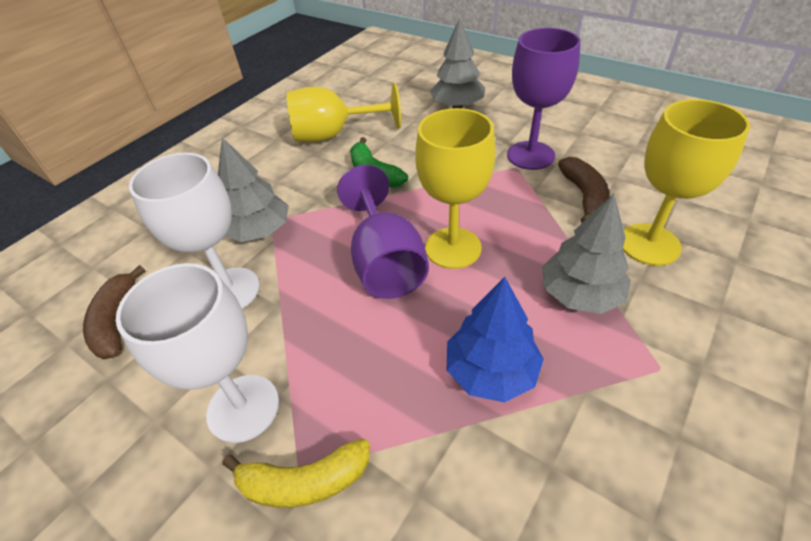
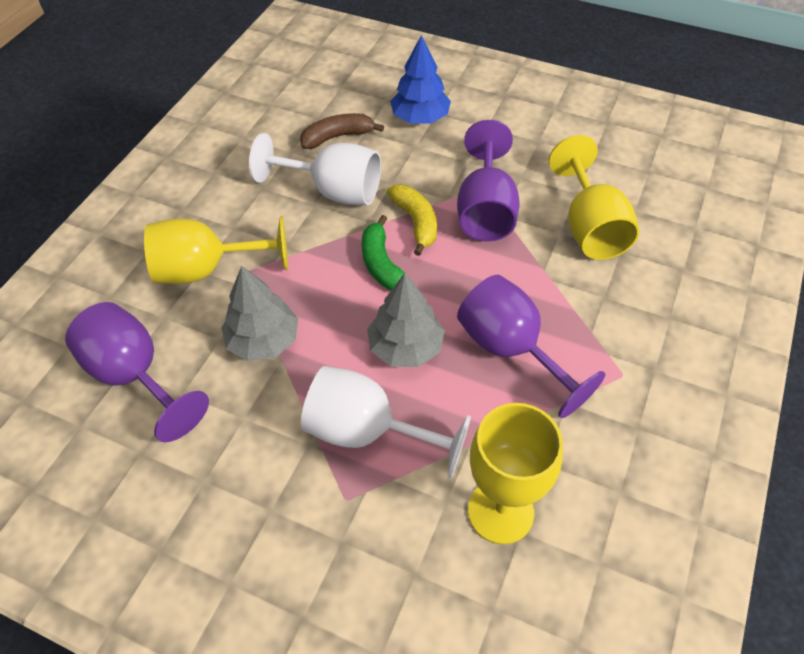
brown banana: [83,265,145,359] [558,157,610,223] = 2 -> [300,113,384,149] = 1
grey tree: [218,137,289,242] [430,18,485,108] [542,194,631,314] = 3 -> [221,266,299,361] [367,273,445,367] = 2
purple goblet: [337,165,429,299] [507,28,581,170] = 2 -> [65,302,209,442] [457,120,520,242] [457,275,605,418] = 3

